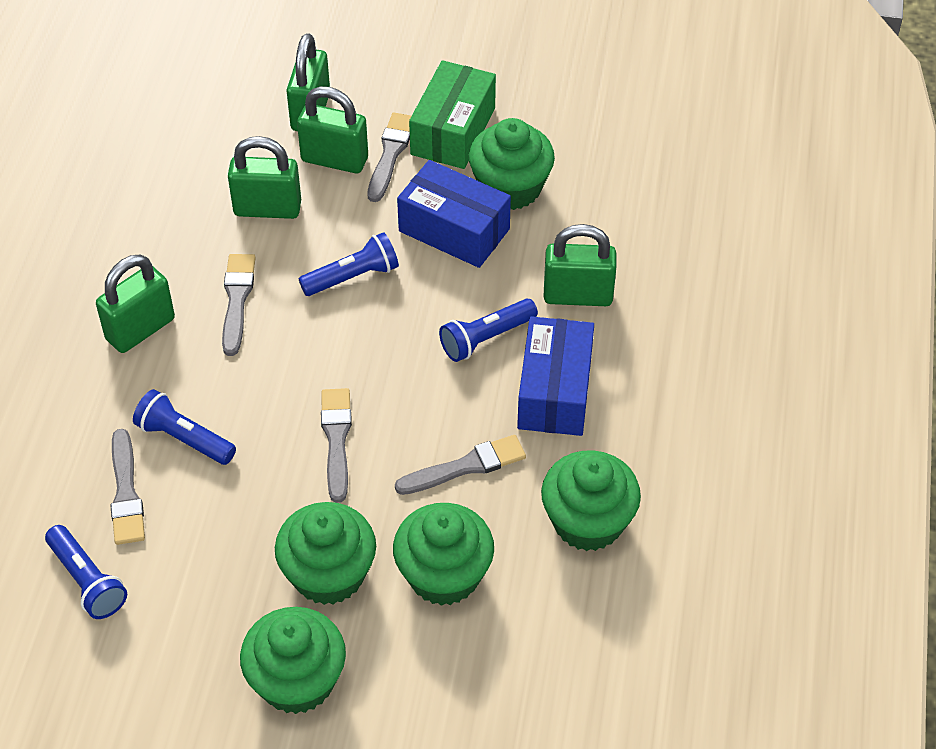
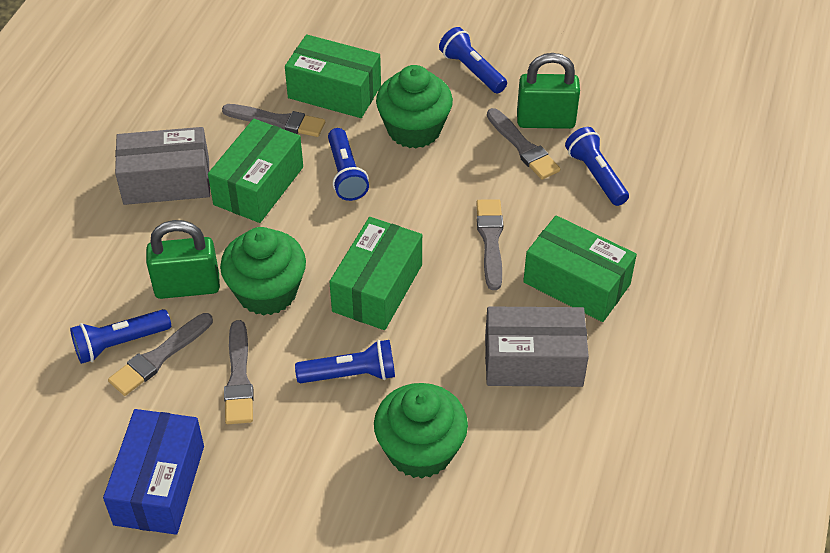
blue box: [397,160,511,268] [517,316,594,436] = 2 -> [103,409,204,535] = 1
blue flashlight: [45,525,127,619] [133,389,236,465] [299,232,399,296] [439,299,538,362] = 4 -> [70,309,171,364] [295,340,395,383] [328,128,369,201] [439,27,507,93] [565,127,629,206] = 5
green box: [409,60,496,169] = 1 -> [208,119,303,223] [285,34,381,118] [329,217,422,330] [523,215,637,322] = 4
green cupcake: [240,607,346,714] [275,502,376,605] [393,503,494,606] [469,118,555,210] [541,450,641,551] = 5 -> [220,227,306,316] [374,383,468,478] [376,65,453,149] = 3
green padlock: [96,254,175,353] [228,136,301,219] [287,33,330,131] [297,86,368,173] [544,224,617,306] = 5 -> [146,220,220,299] [517,53,580,129] = 2
grey box: none = 0 -> [115,127,210,205] [485,306,589,387] = 2

